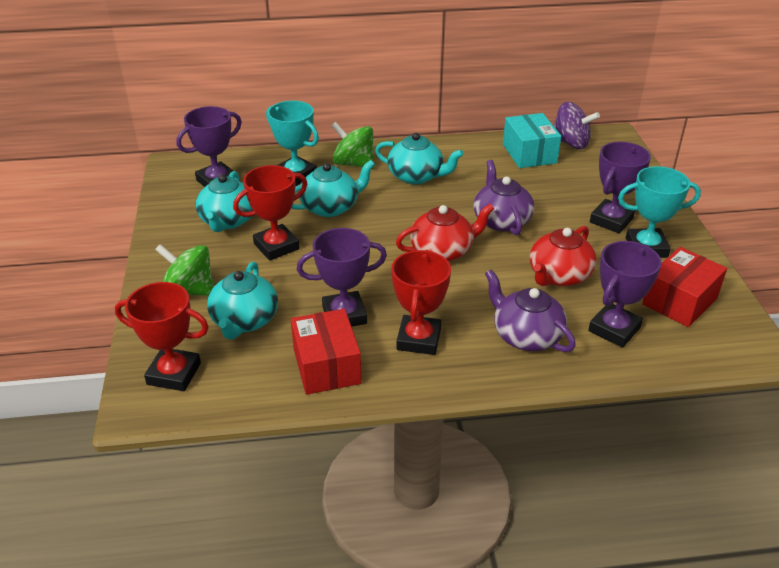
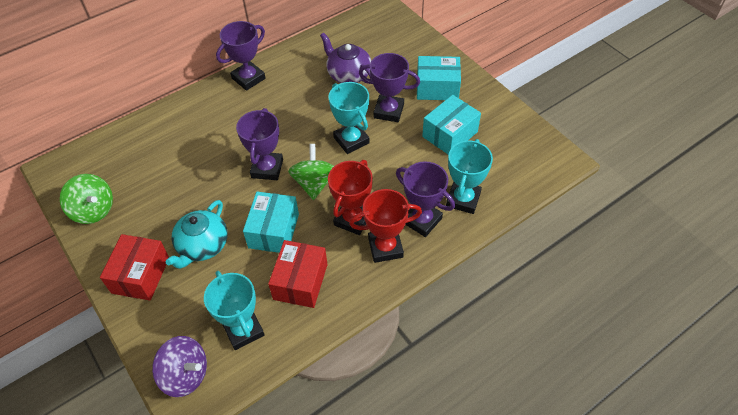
purple teapot: [474,160,534,235] [485,270,576,352] = 2 -> [320,33,372,84] = 1
red teapot: [396,204,494,261] [530,226,597,286] = 2 -> none = 0
red trophy: [115,282,209,391] [233,165,307,261] [391,250,451,355] = 3 -> [328,160,373,235] [349,189,422,263] = 2
turquoise box: [503,113,561,168] = 1 -> [243,191,299,253] [417,56,461,100] [422,95,481,155] = 3
turquoise teapot: [196,171,253,232] [207,262,278,340] [292,160,375,217] [375,133,464,184] = 4 -> [165,200,228,269] = 1
turquoise trophy: [266,101,319,186] [618,166,701,258] = 2 -> [204,271,265,350] [329,82,370,154] [446,139,493,214] = 3

